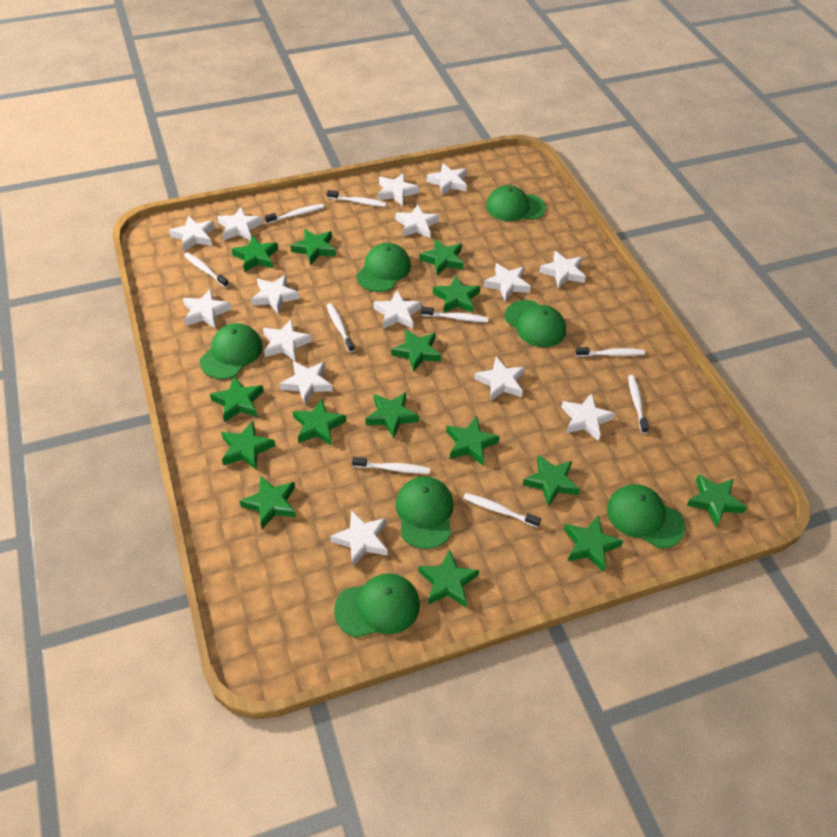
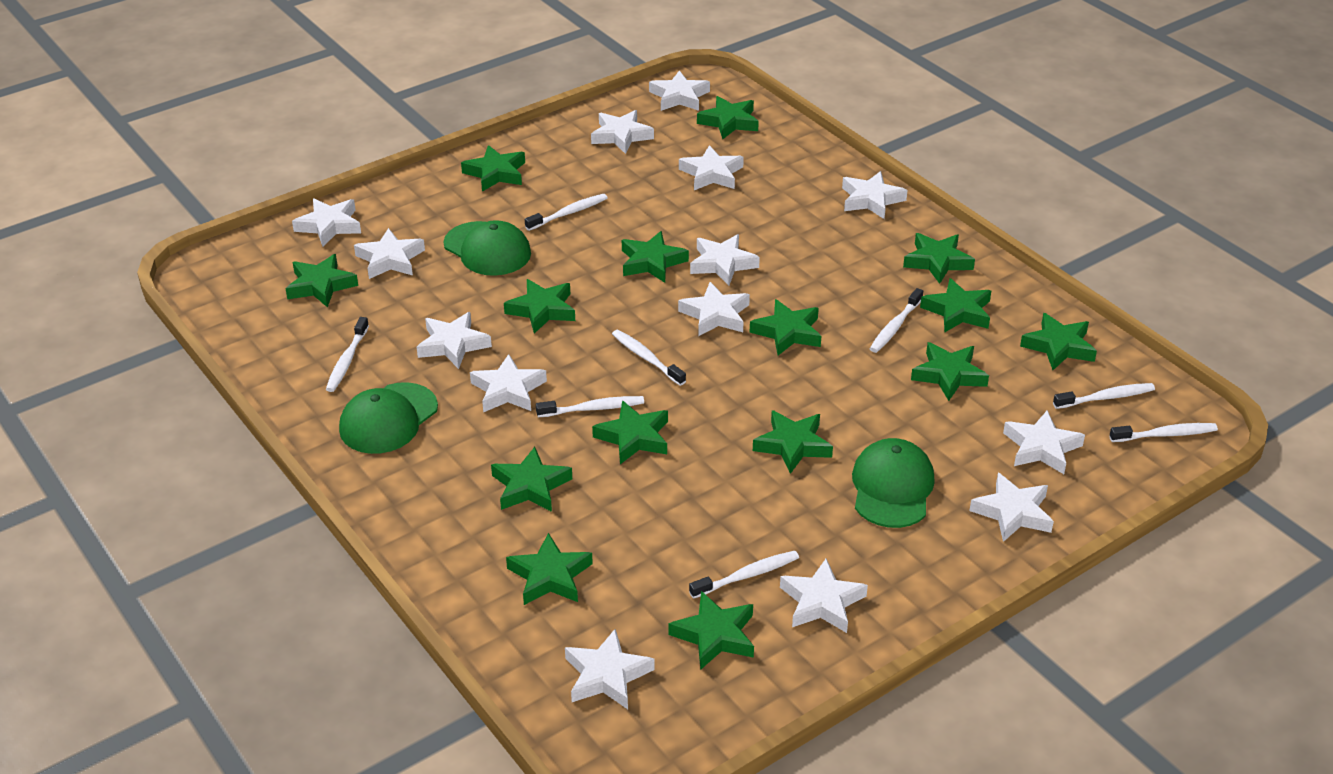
green cap: [200,323,263,379] [334,573,420,638] [356,243,411,292] [396,476,454,549] [486,185,546,221] [505,300,566,347] [607,484,685,548] = 7 -> [339,382,438,454] [443,220,531,276] [852,438,935,528] = 3
white star: [169,216,215,251] [183,288,231,329] [217,207,263,240] [251,275,300,314] [263,319,312,361] [280,361,333,404] [330,510,387,566] [373,290,422,329] [378,173,419,206] [395,204,439,238] [427,163,467,196] [474,357,525,401] [483,263,531,301] [539,251,586,288] [561,393,615,441] = 15 -> [292,198,361,246] [354,228,425,279] [417,312,492,369] [470,354,547,412] [565,629,654,709] [591,110,654,154] [649,70,710,111] [678,282,750,336] [679,145,744,190] [690,234,760,285] [780,559,868,633] [842,171,908,219] [969,473,1054,542] [1003,410,1085,474] = 14
white toothbrush: [184,253,229,288] [264,204,324,224] [327,190,387,207] [327,303,355,352] [352,457,430,474] [421,307,488,322] [463,493,541,528] [575,347,645,357] [628,375,649,434] = 9 -> [326,317,369,392] [525,194,607,231] [536,396,644,417] [612,330,686,386] [689,551,799,599] [870,288,923,353] [1053,383,1155,409] [1109,423,1218,442] = 8

